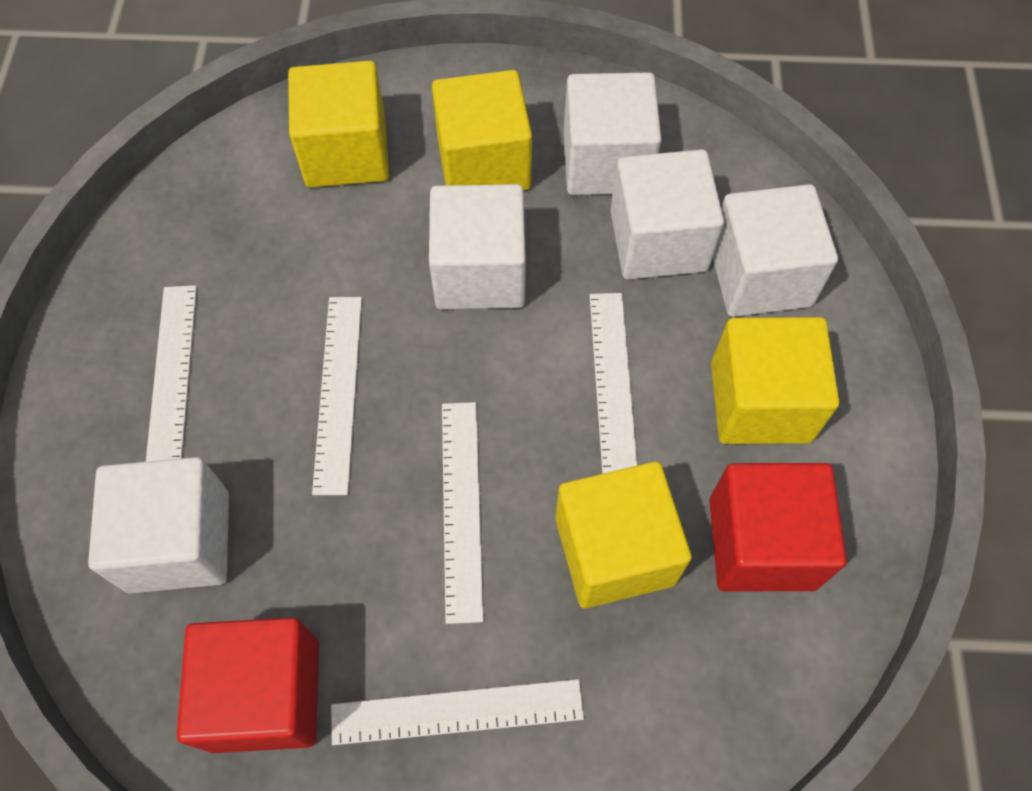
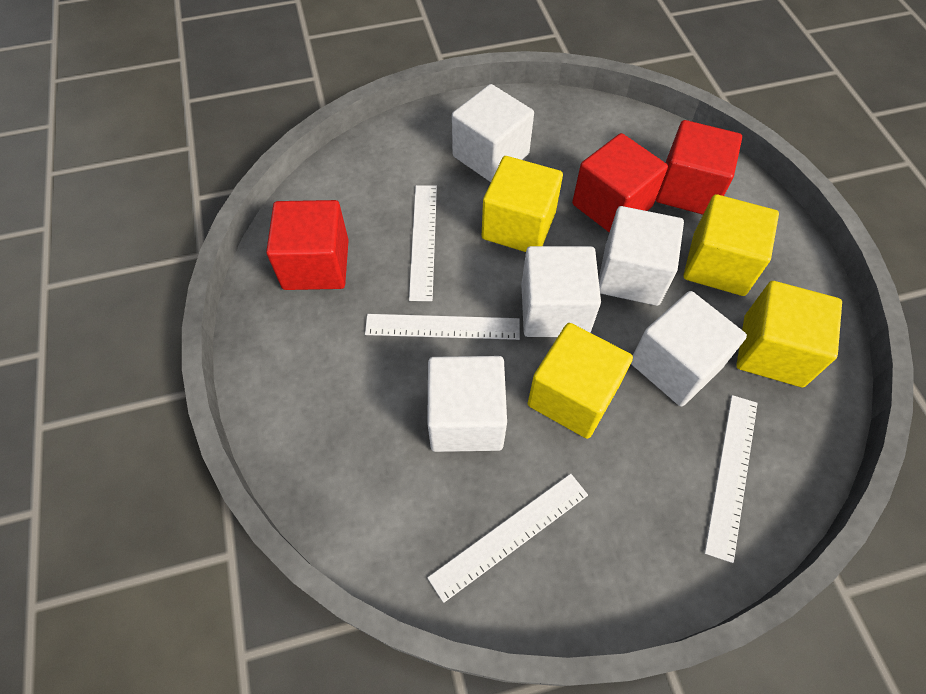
red cube: [177,617,319,753] [709,463,847,591] = 2 -> [266,200,349,290] [572,133,668,233] [656,120,742,215] = 3
white ruler: [146,285,197,462] [312,297,362,495] [331,679,584,745] [442,402,483,624] [590,293,637,474] = 5 -> [365,314,520,340] [409,185,437,301] [427,474,588,603] [705,395,758,563] = 4

